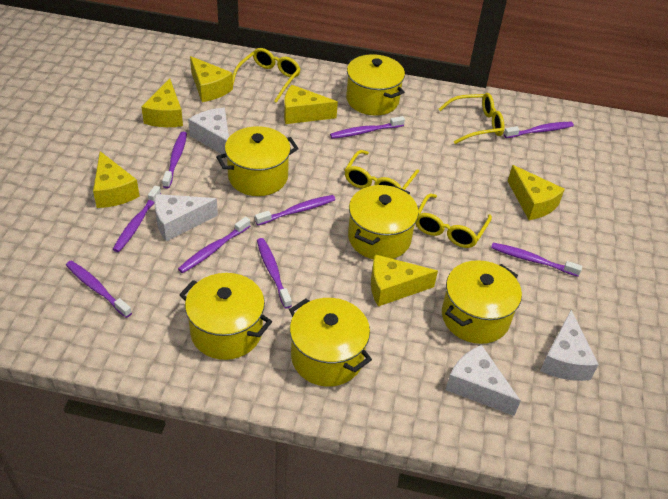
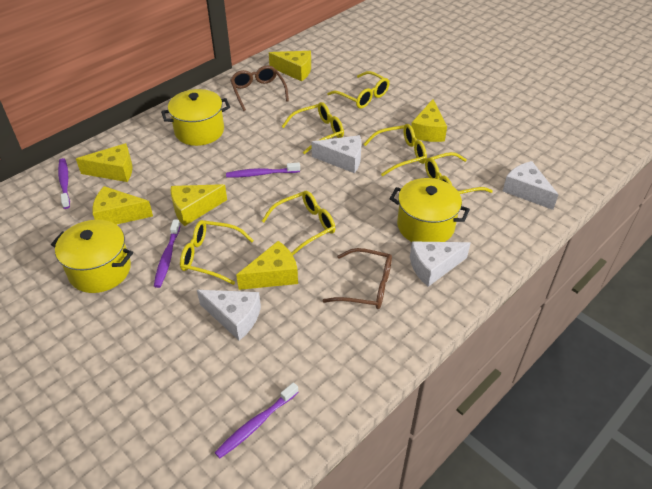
brown glasses: none = 0 -> [230,65,289,111] [323,248,392,309] = 2
purple toothbrush: [66,260,132,318] [113,186,161,252] [162,132,187,188] [178,217,250,273] [255,195,336,225] [257,238,292,309] [330,116,405,139] [491,243,582,276] [504,122,574,138] = 9 -> [58,158,70,209] [154,219,181,288] [214,382,298,459] [226,163,300,178] = 4
yellow glasses: [233,48,301,103] [344,150,419,190] [415,194,492,248] [439,93,504,144] = 4 -> [180,220,254,285] [262,191,335,255] [282,102,344,154] [327,71,389,109] [364,124,427,176] [425,152,493,194] = 6
yellow pot: [179,273,272,360] [216,126,299,196] [289,298,372,387] [346,54,405,115] [348,185,419,259] [442,260,522,344] = 6 -> [51,220,133,293] [161,89,230,146] [390,178,470,242] = 3

